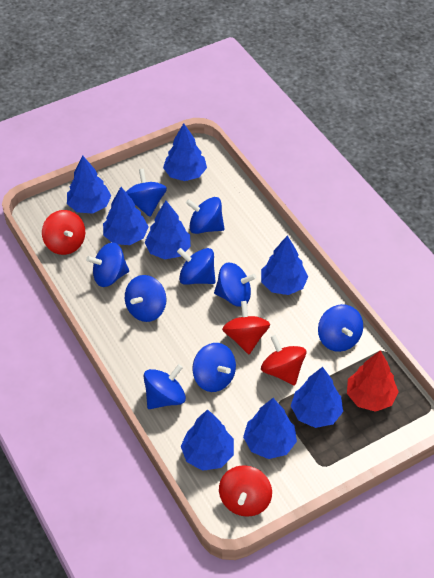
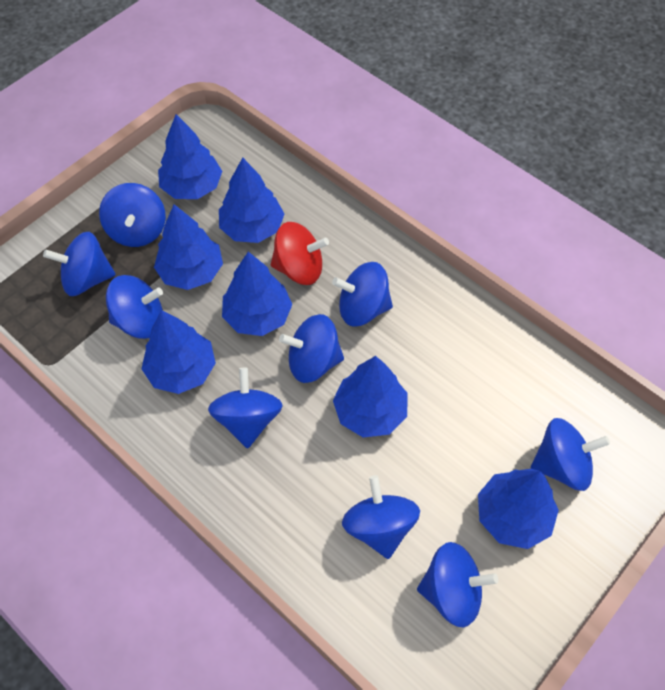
blue tree: [67,156,111,214] [103,187,149,245] [144,200,191,259] [163,123,207,181] [181,409,234,471] [243,398,297,459] [261,235,308,295] [291,367,343,428] = 8 -> [141,310,216,394] [154,204,223,290] [158,114,222,199] [219,157,285,243] [222,252,292,336] [333,356,408,437] [478,469,559,549] = 7
red spinning top: [42,210,85,255] [219,465,272,517] [222,301,270,354] [261,335,306,386] = 4 -> [271,222,329,285] = 1
red tree: [347,351,399,412] = 1 -> none = 0

